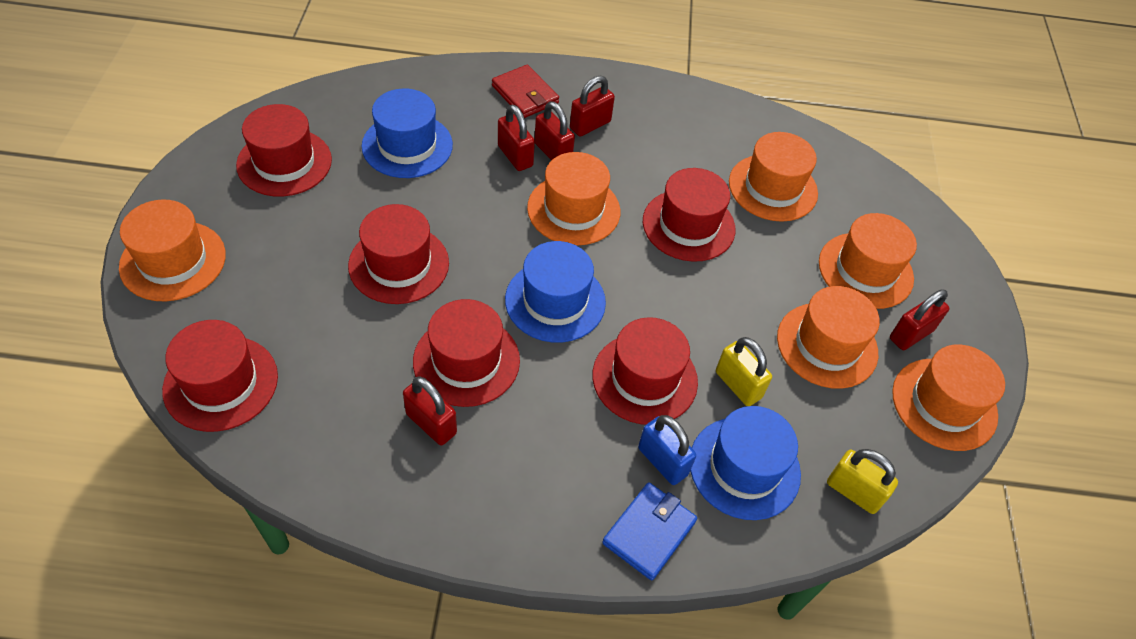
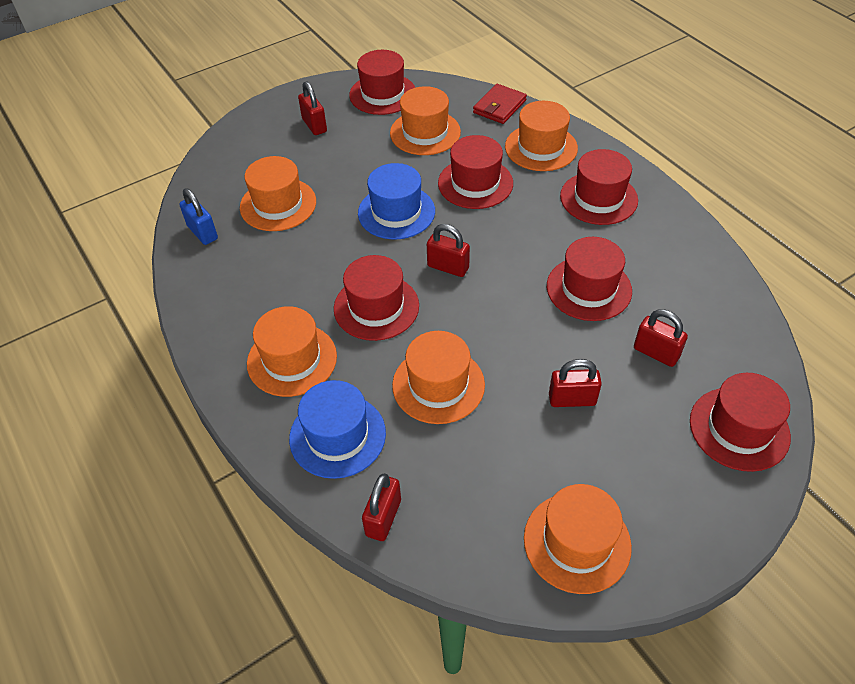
blue hat: [361,88,453,178] [505,241,606,343] [690,406,801,520] = 3 -> [289,380,386,479] [358,163,435,240] = 2
blue wallet: [602,482,697,581] = 1 -> none = 0
yellow padlock: [716,337,772,406] [827,449,898,514] = 2 -> none = 0

